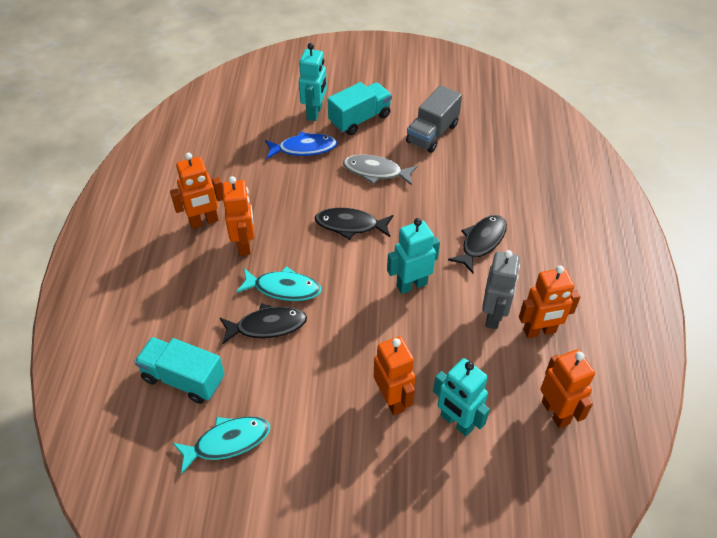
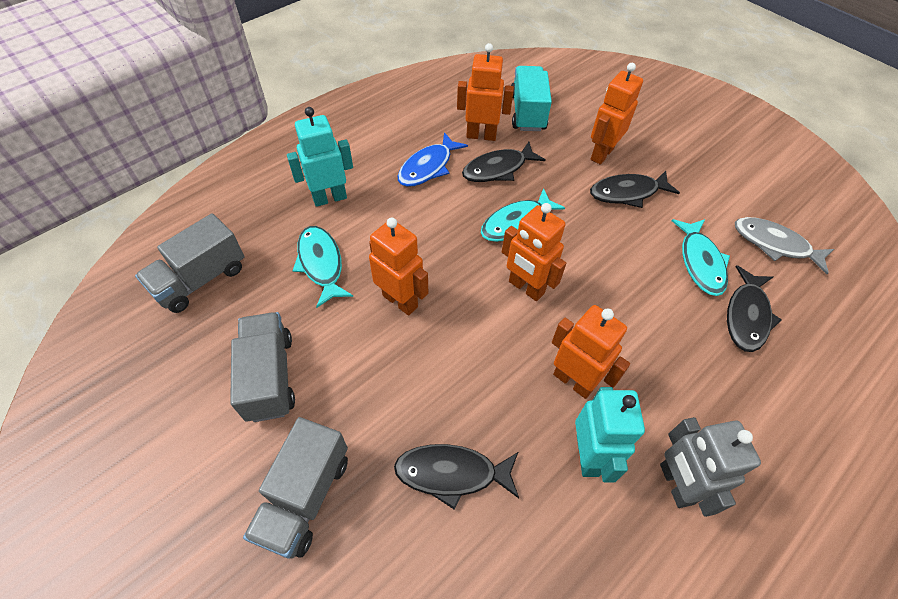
black fish: [220,303,307,345] [315,208,393,240] [448,215,507,273] = 3 -> [394,444,519,510] [462,142,546,182] [590,171,680,208] [727,265,782,352] = 4
grey truck: [406,85,462,153] = 1 -> [135,213,245,313] [230,312,295,422] [243,417,348,559] = 3
turquoise fish: [173,417,270,475] [236,266,321,301] = 2 -> [292,226,353,308] [481,188,565,242] [672,219,730,296] = 3
turquoise robot: [299,43,327,121] [387,218,440,294] [433,358,490,436] = 3 -> [287,107,353,207] [575,387,645,482] = 2
turquoise truck: [134,337,225,404] [327,82,392,135] = 2 -> [511,66,552,131] = 1

